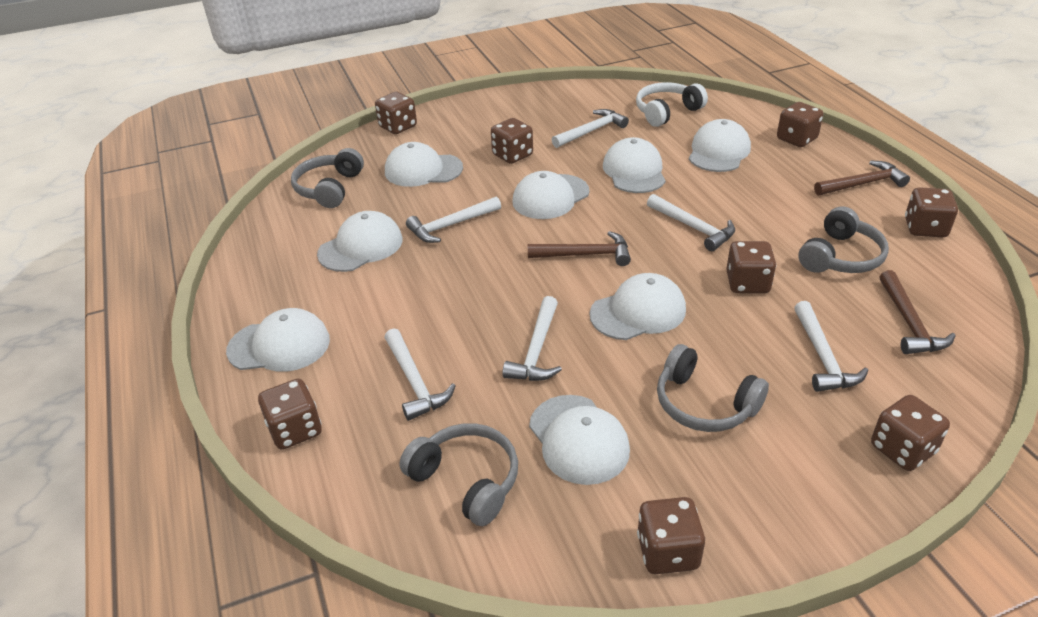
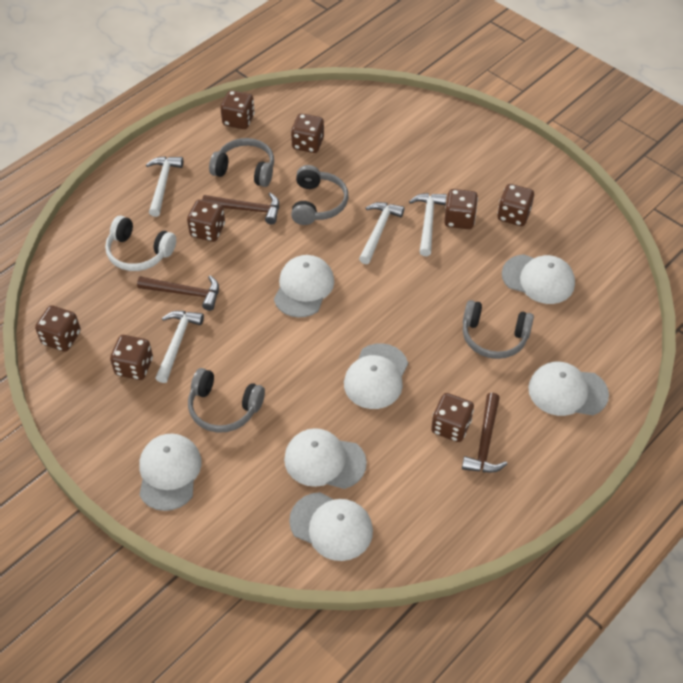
white cap: [226,308,330,372] [317,211,402,272] [385,142,463,187] [512,171,590,219] [529,395,630,485] [590,273,686,340] [603,137,666,193] [689,119,751,172] = 8 -> [139,433,202,511] [274,255,334,318] [284,428,367,489] [289,492,373,561] [344,343,408,409] [502,254,575,304] [528,362,609,416] = 7
white hammer: [384,328,456,421] [406,196,501,243] [502,296,562,381] [552,109,629,148] [647,194,735,251] [794,301,868,392] = 6 -> [146,156,183,217] [155,311,204,383] [359,202,404,264] [409,193,447,256] = 4

